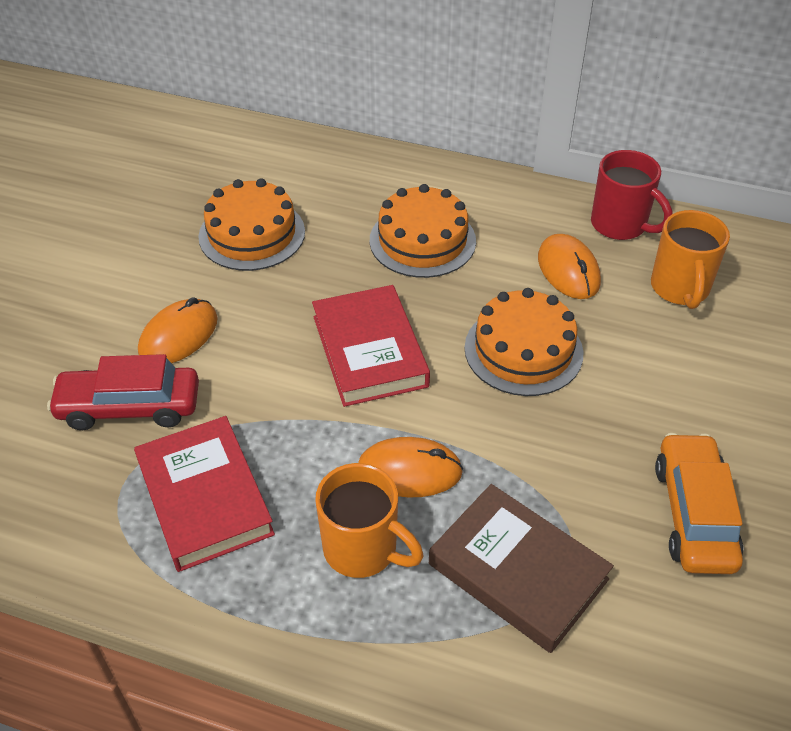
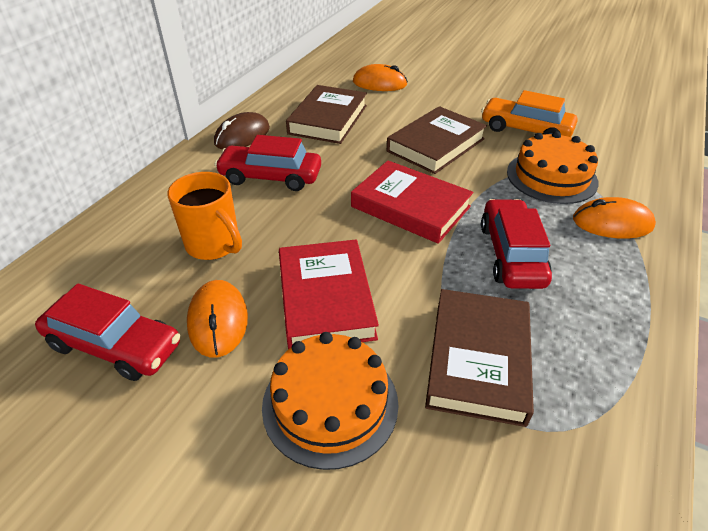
brown book: [429,484,614,653] = 1 -> [286,85,367,144] [387,106,487,174] [425,289,534,427] = 3
brown mouse: none = 0 -> [214,112,270,150] = 1
orange cake: [198,179,305,271] [370,184,476,278] [464,288,583,396] = 3 -> [262,332,399,470] [507,131,599,204] = 2
orange mug: [315,463,424,578] [651,210,730,309] = 2 -> [167,172,242,260] = 1
red car: [47,354,199,430] = 1 -> [35,284,180,381] [214,135,321,191] [481,199,552,289] = 3
red mug: [591,150,673,240] = 1 -> none = 0

